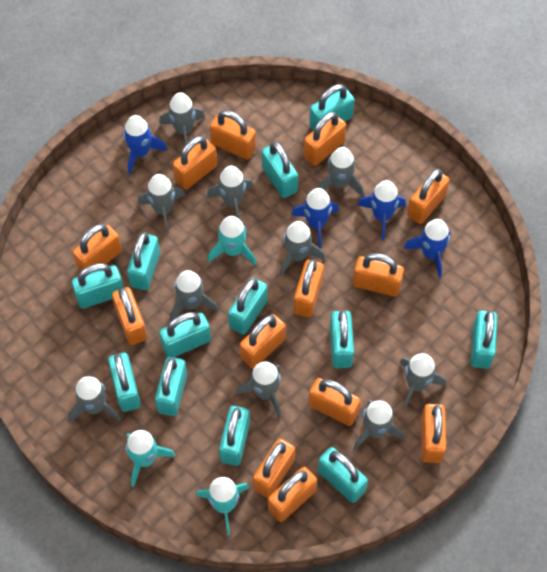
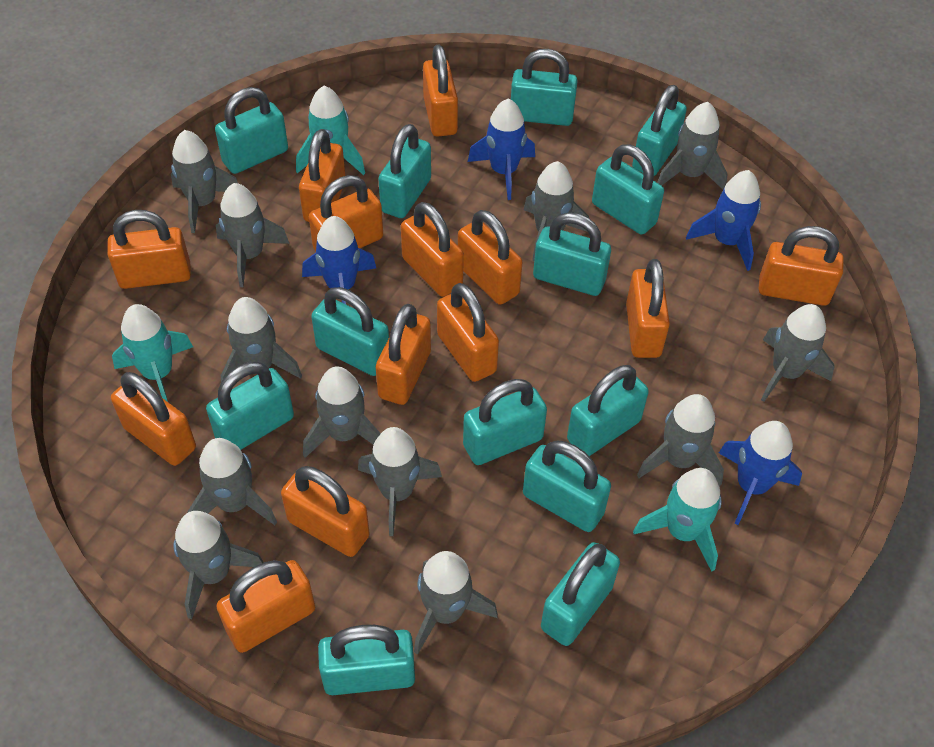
grey rocket: [68,376,121,423] [138,174,185,234] [159,92,205,146] [170,270,219,322] [207,166,253,220] [236,361,282,417] [280,221,325,276] [318,147,364,197] [353,400,405,450] [400,353,446,409] = 10 -> [171,130,238,233] [173,511,264,619] [187,438,277,525] [216,183,290,287] [221,297,302,382] [303,366,381,458] [358,427,442,536] [414,551,498,655] [524,161,589,261] [637,394,724,486] [657,102,728,190] [761,304,834,402] = 12
turquoise padlock: [71,263,124,309] [108,353,141,412] [127,232,160,290] [155,357,187,416] [159,312,211,357] [219,406,250,466] [228,278,268,335] [261,141,298,198] [309,84,355,130] [318,447,368,503] [330,310,354,368] [471,310,497,369] = 12 -> [206,362,294,450] [215,87,288,174] [311,287,389,376] [318,625,415,695] [378,124,431,218] [463,379,547,465] [511,49,578,126] [523,440,611,532] [533,212,611,296] [541,542,620,646] [567,365,649,456] [592,144,664,234] [632,85,687,176] = 13

